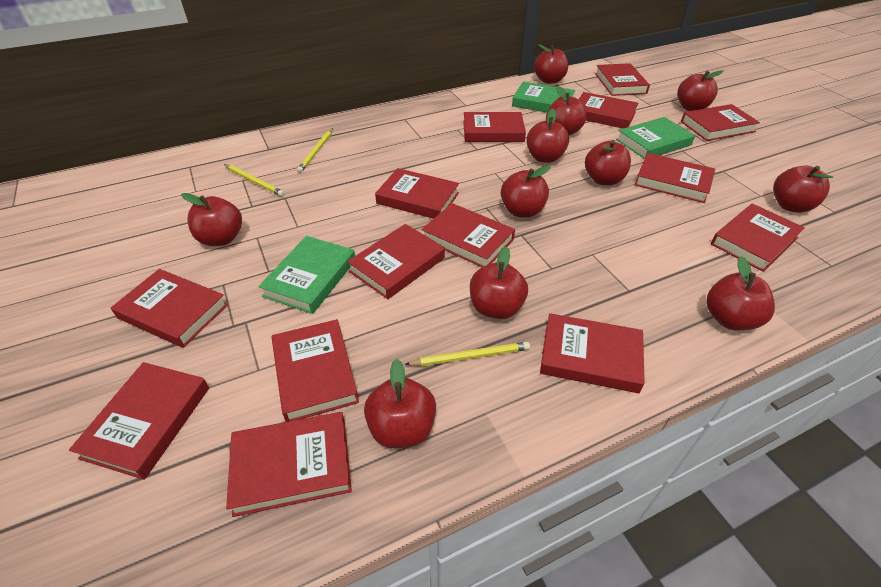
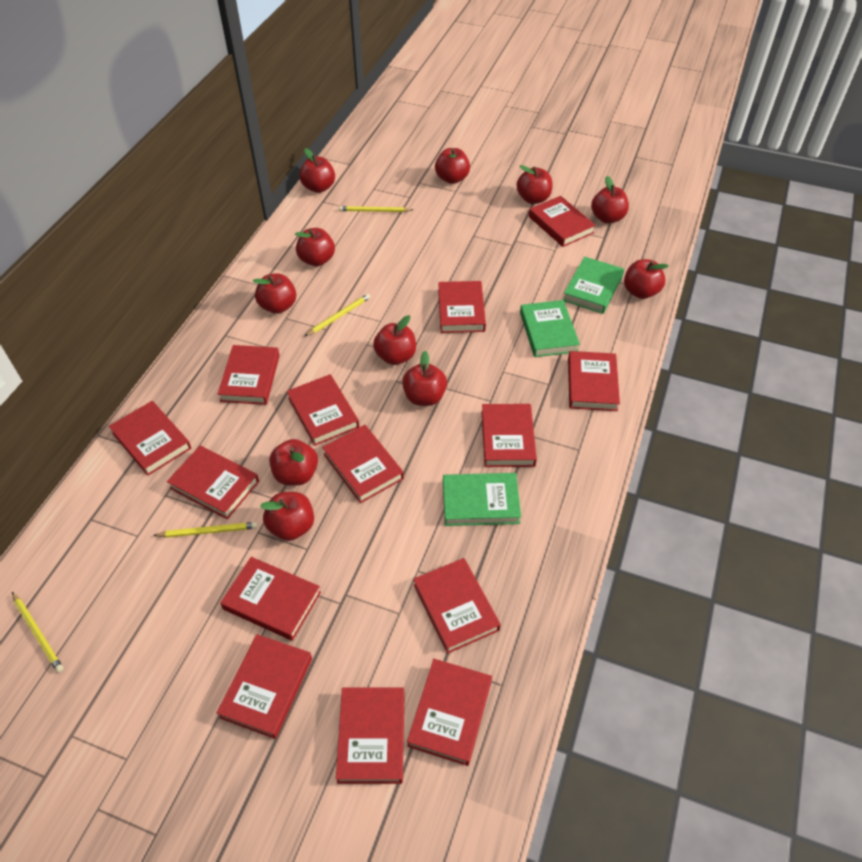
yellow pencil: [224,164,285,197] [297,128,333,173] [405,342,530,366] = 3 -> [12,592,64,673] [153,522,257,538] [305,294,370,336] [339,206,413,212] = 4

